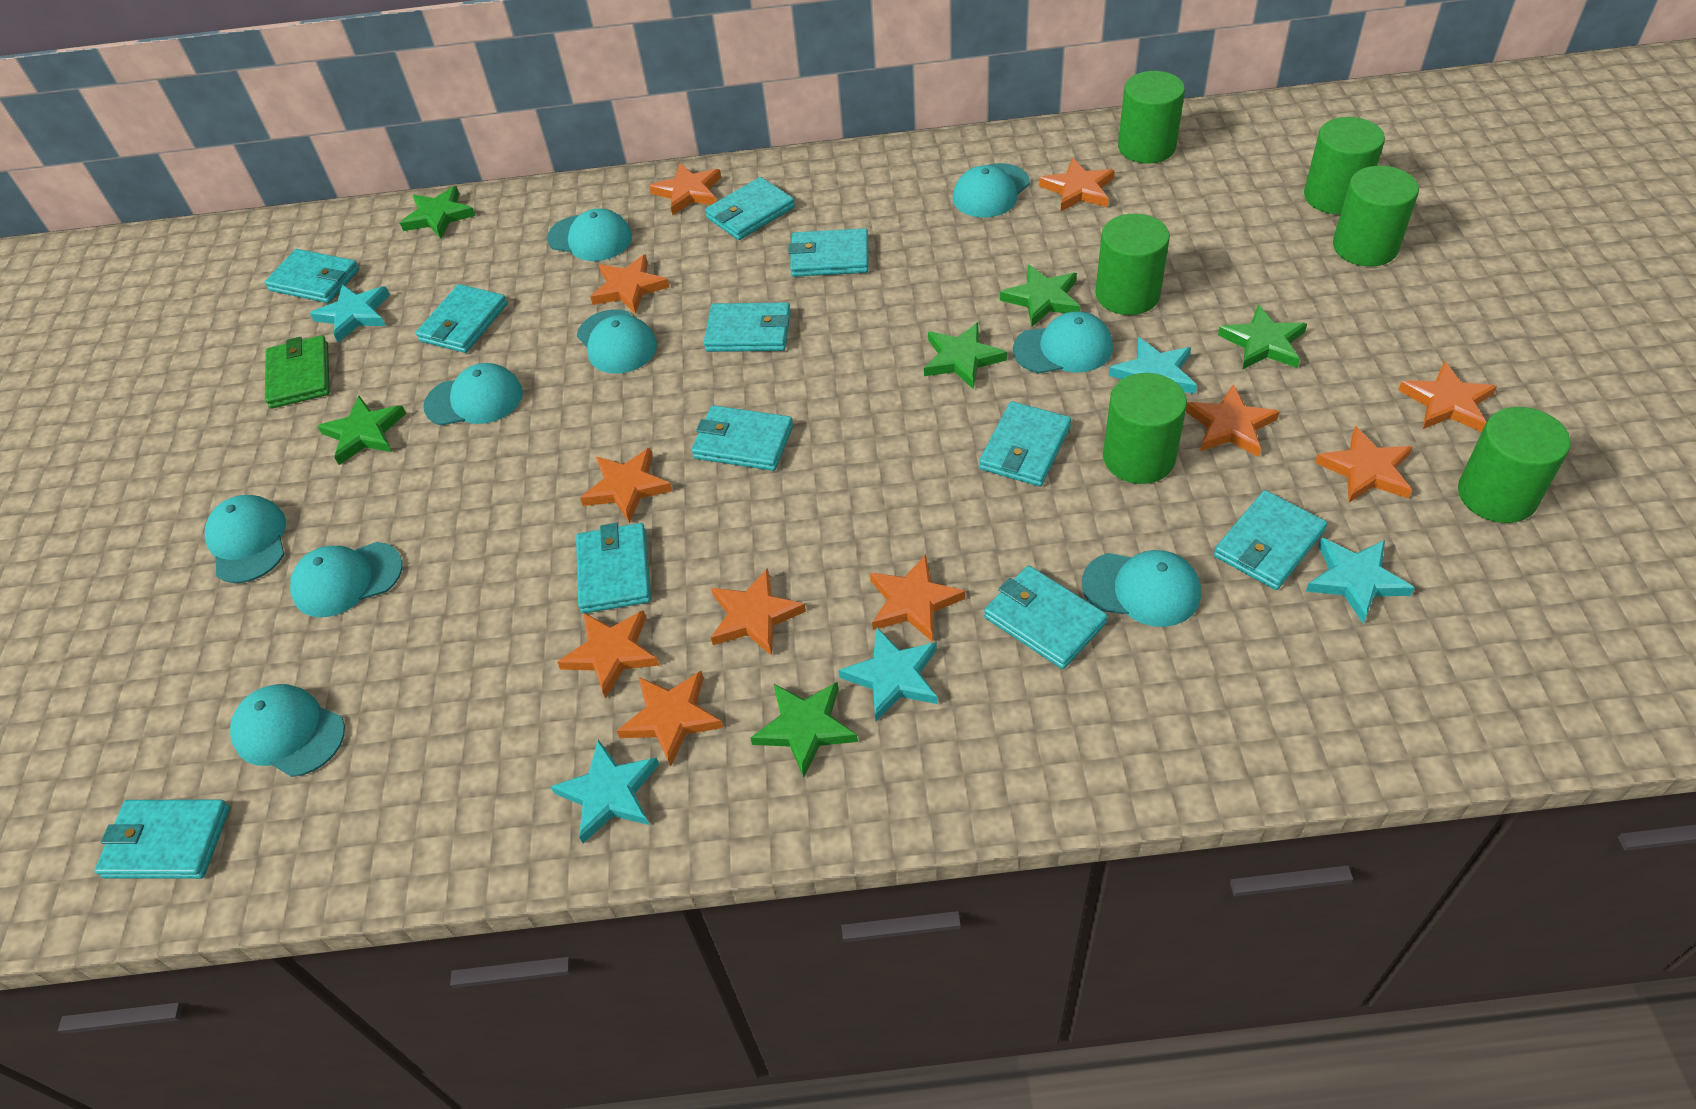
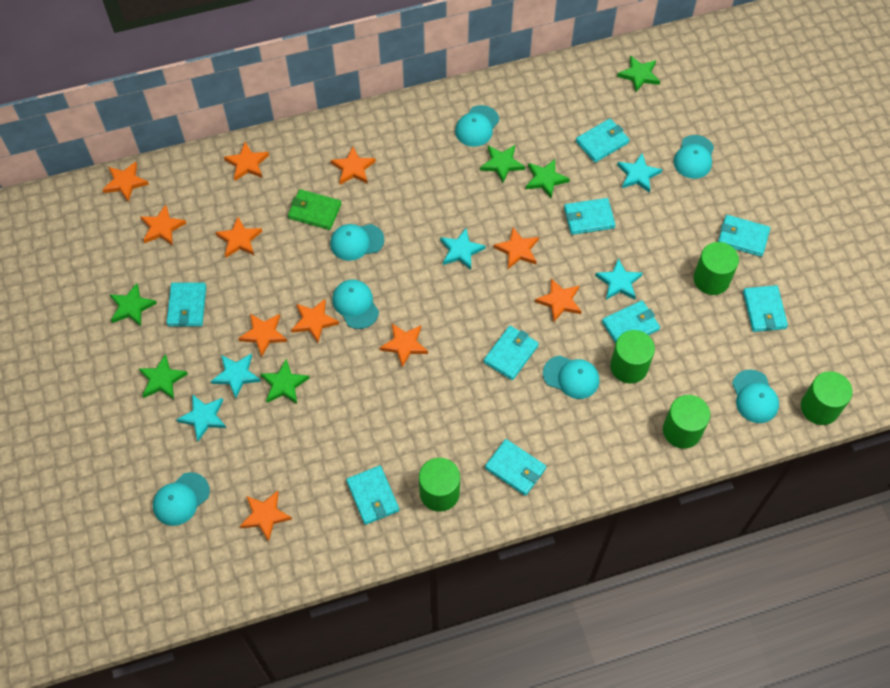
green cylinder: [1095,213,1170,315] [1103,373,1187,484] [1118,71,1185,164] [1304,117,1385,214] [1333,166,1419,267] [1458,407,1571,523] = 6 -> [419,458,460,512] [610,330,655,384] [663,395,710,449] [693,242,739,295] [801,371,852,425] = 5
turquoise cap: [205,495,286,583] [230,684,345,777] [290,542,403,617] [423,363,523,426] [547,208,632,261] [577,309,657,373] [953,163,1030,218] [1013,311,1113,374] [1082,550,1201,627] = 9 -> [153,472,210,526] [330,224,384,261] [332,279,379,329] [455,105,499,147] [543,356,599,399] [674,135,714,179] [732,370,779,423] = 7
turquoise wallet: [95,800,230,879] [264,249,359,303] [416,284,508,353] [576,523,651,614] [691,405,793,471] [704,302,791,352] [705,177,795,240] [788,228,868,277] [979,401,1071,486] [984,566,1108,669] [1214,490,1327,590] = 11 -> [166,283,206,327] [346,466,399,525] [484,326,539,380] [485,439,546,496] [564,198,616,235] [576,118,630,163] [602,300,660,343] [718,215,770,257] [743,285,788,332] = 9

